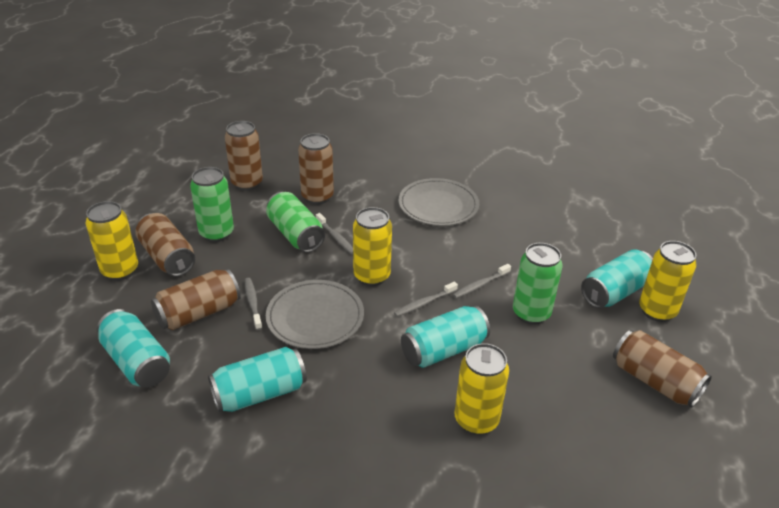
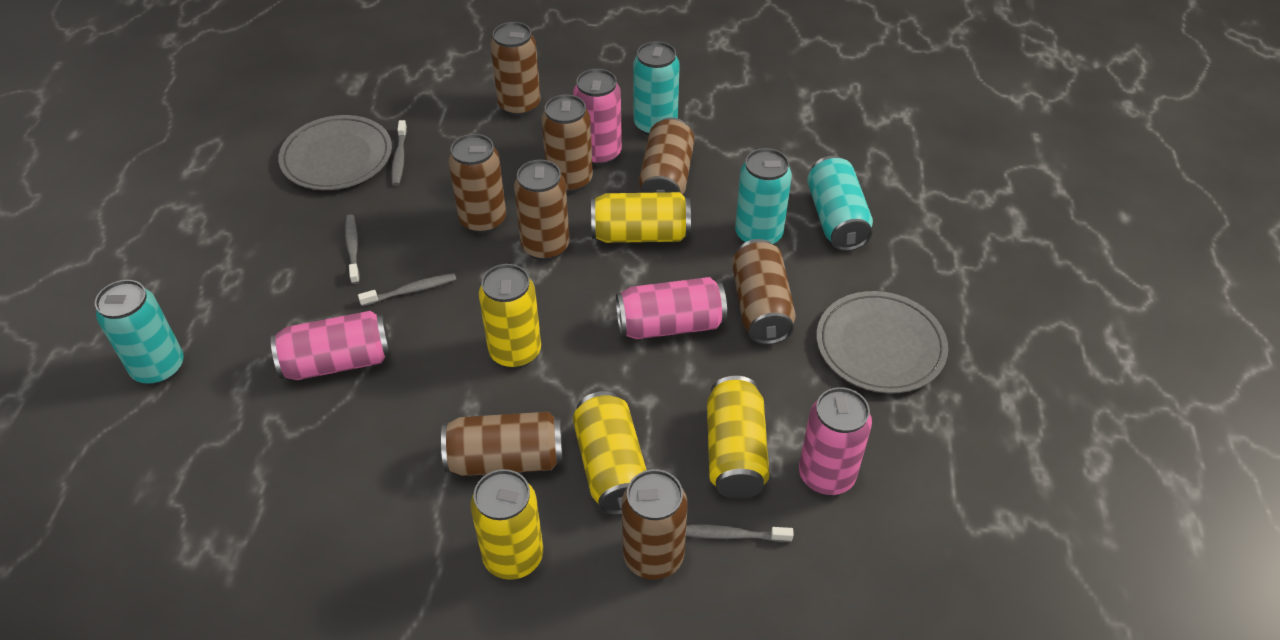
brown can: [135,213,195,276] [151,269,241,330] [225,121,263,191] [298,133,334,205] [613,330,712,408] = 5 -> [441,412,563,476] [448,134,506,234] [490,22,541,117] [514,160,570,261] [542,94,593,193] [622,469,688,580] [639,118,694,195] [732,239,796,345] = 8
green can: [190,167,234,242] [266,192,325,252] [513,243,563,325] = 3 -> none = 0
pink can: none = 0 -> [271,311,391,380] [573,69,622,166] [616,277,727,339] [799,387,872,496] = 4
yellow can: [86,201,138,281] [353,207,392,286] [455,343,509,435] [639,241,697,322] = 4 -> [470,469,543,580] [479,264,541,369] [573,391,646,515] [591,192,691,243] [707,376,769,499] = 5

